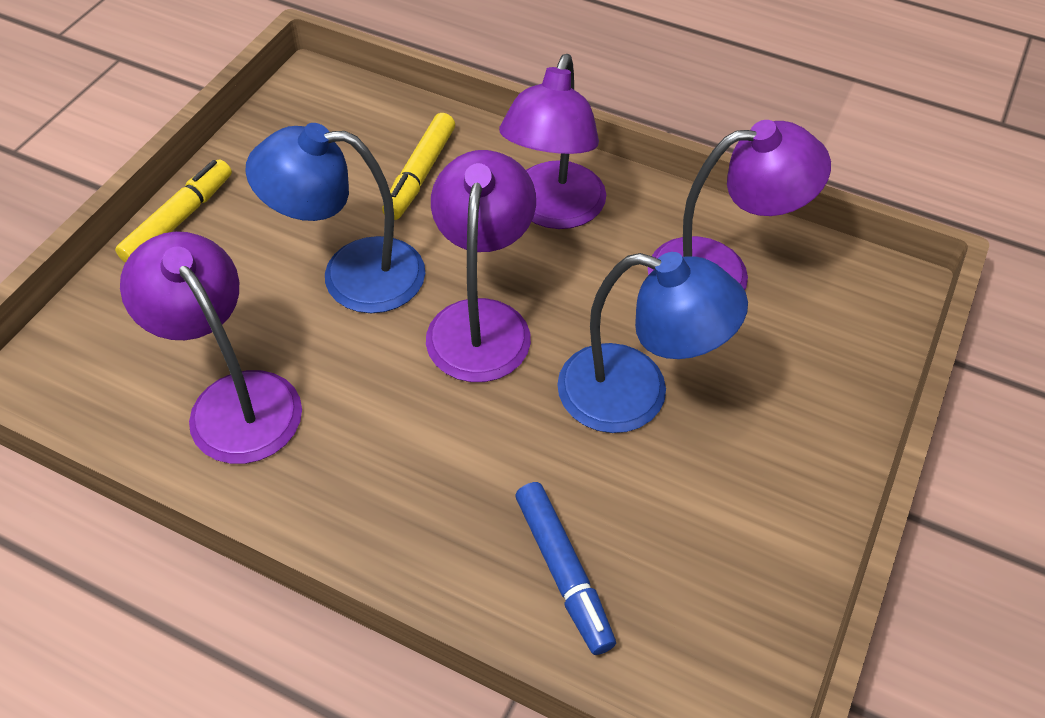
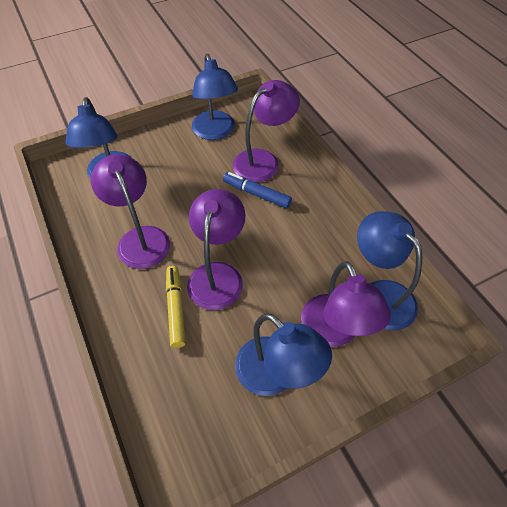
blue lamp: [245,123,425,313] [557,252,748,433] = 2 -> [65,97,130,179] [192,54,238,140] [235,313,332,396] [357,211,422,331] = 4
yellow marker: [115,159,232,263] [382,113,455,220] = 2 -> [166,266,186,348] = 1

